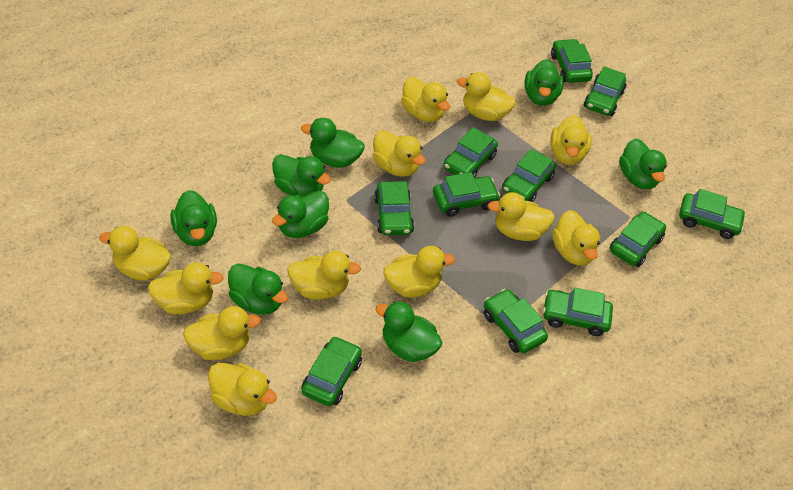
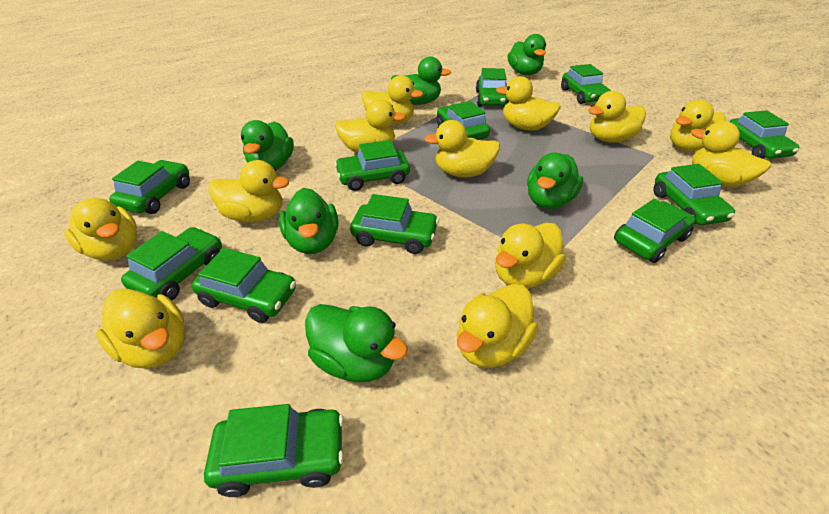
green car: [301,336,362,406] [374,181,414,235] [433,172,500,217] [444,127,498,178] [484,289,548,353] [502,149,556,202] [543,288,613,336] [551,39,593,83] [584,66,626,116] [610,212,666,267] [679,189,746,239] = 11 -> [109,160,190,214] [121,227,222,300] [192,248,296,323] [204,404,344,497] [334,140,410,191] [350,194,439,254] [437,101,490,140] [476,68,510,107] [561,64,611,104] [614,199,696,263] [653,164,735,225] [729,110,799,159] = 12
green duck: [170,190,217,246] [228,263,288,315] [272,154,331,196] [272,191,329,238] [301,118,365,168] [375,301,443,362] [524,59,564,106] [619,138,667,189] = 8 -> [241,120,294,170] [279,188,338,254] [305,304,408,382] [391,57,451,105] [507,34,546,75] [527,152,583,209] = 6

